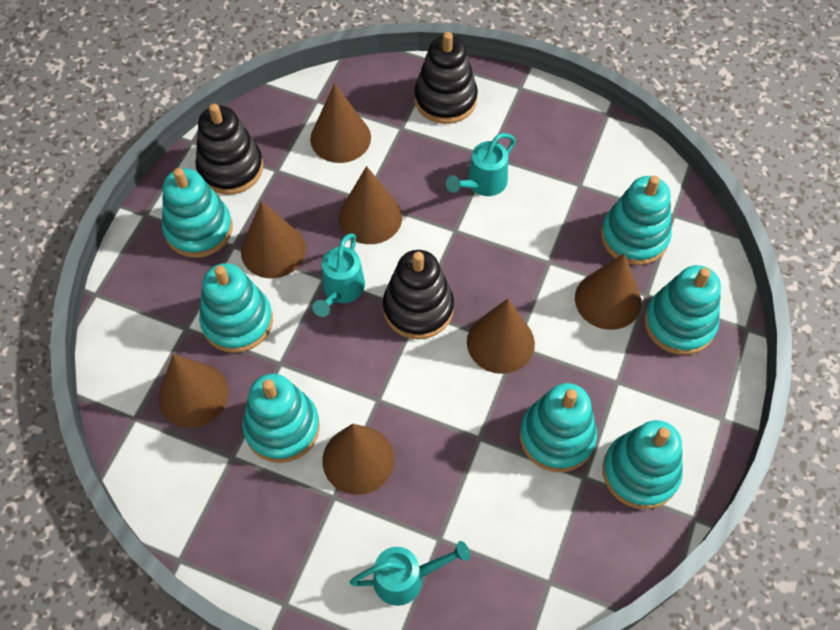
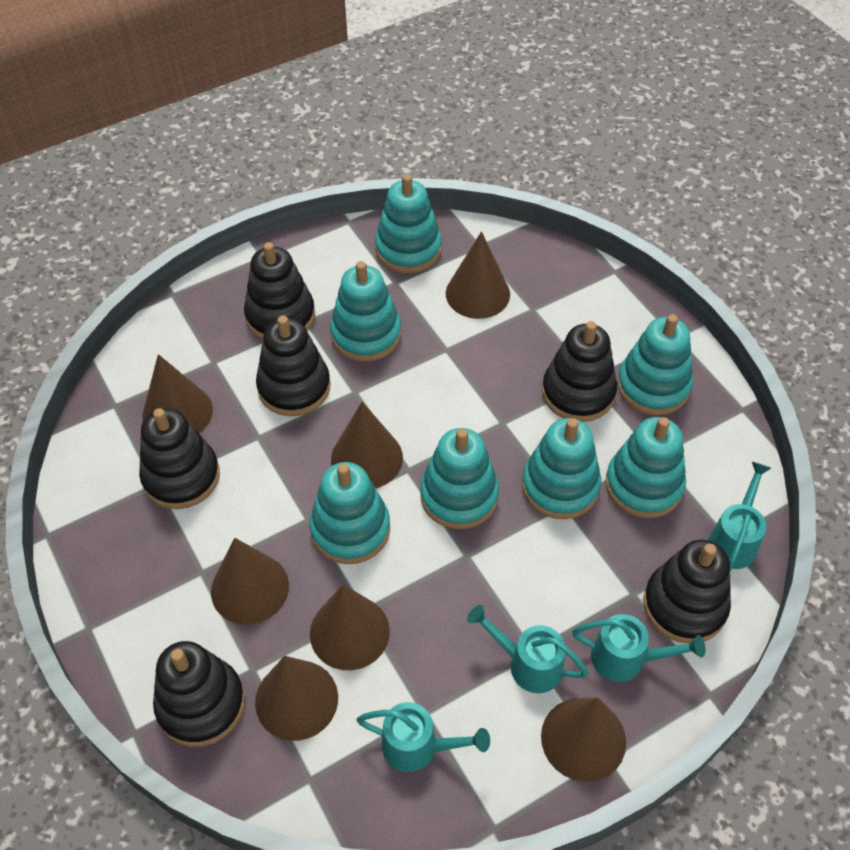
black stacking toy: [195,104,263,195] [383,250,454,339] [414,32,478,124] = 3 -> [139,408,220,509] [153,641,245,747] [244,242,315,339] [256,316,330,416] [542,321,617,422] [644,540,731,644] = 6
turquoise watering can: [313,233,365,317] [350,541,470,606] [446,133,516,196] = 3 -> [357,702,490,772] [467,605,588,693] [572,614,705,682] [708,462,771,571] = 4

